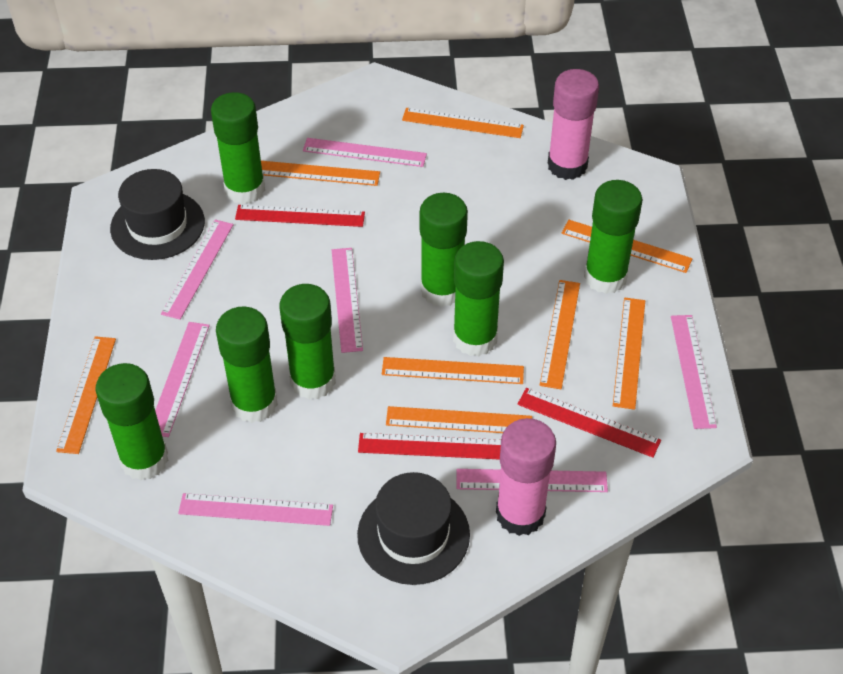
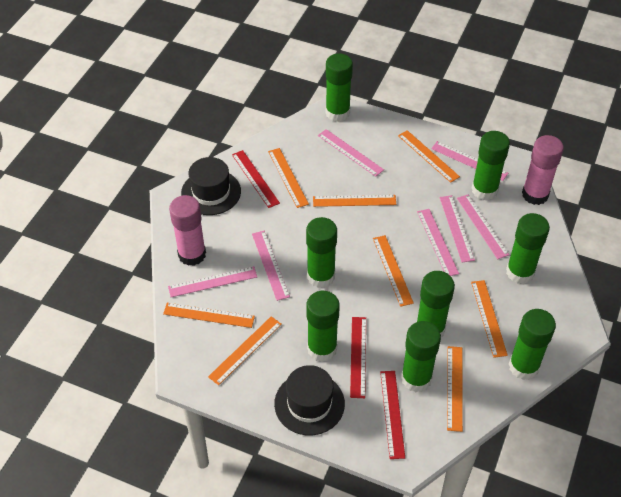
green glue stick: [95,363,169,480] [211,92,265,204] [216,306,278,423] [279,284,336,400] [420,193,468,307] [453,241,504,356] [584,180,642,294] = 7 -> [306,217,337,288] [307,291,340,362] [325,54,353,122] [401,321,441,392] [416,271,455,337] [472,131,510,200] [506,213,550,284] [508,309,556,380] = 8

